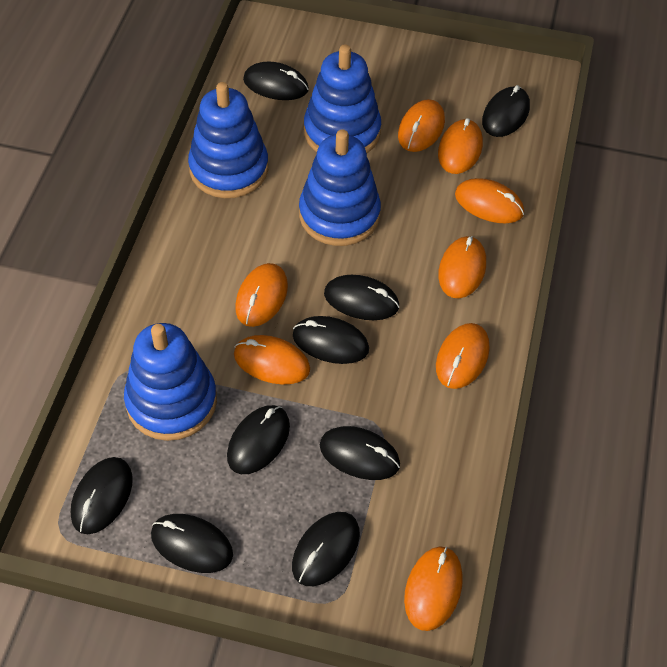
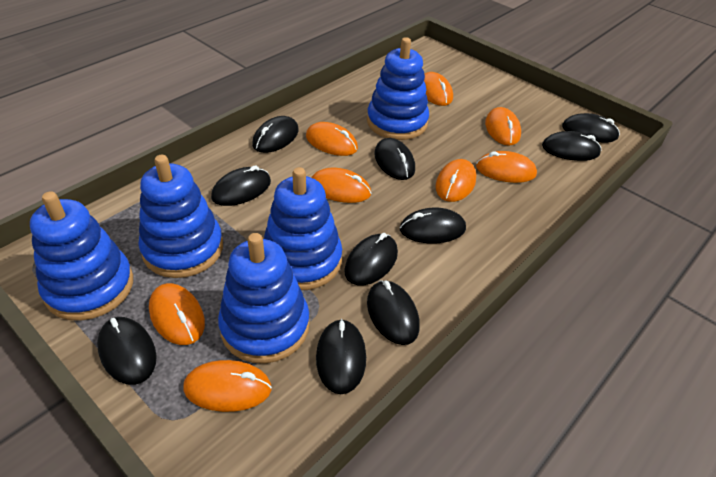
black mouse: [71,457,133,534] [151,514,233,573] [227,405,290,474] [243,61,309,100] [292,512,360,586] [293,316,369,364] [320,426,400,480] [324,275,399,320] [482,85,530,137] = 9 -> [97,317,157,385] [211,165,271,206] [252,116,299,153] [316,319,366,394] [344,233,398,285] [367,280,420,345] [374,138,415,180] [400,208,466,243] [542,131,602,161] [562,113,620,143] = 10
blue stacking toy: [124,323,217,441] [188,82,268,198] [299,129,381,246] [304,44,381,153] = 4 -> [30,191,133,321] [138,155,223,278] [218,233,310,364] [264,167,342,290] [367,37,429,140] = 5

